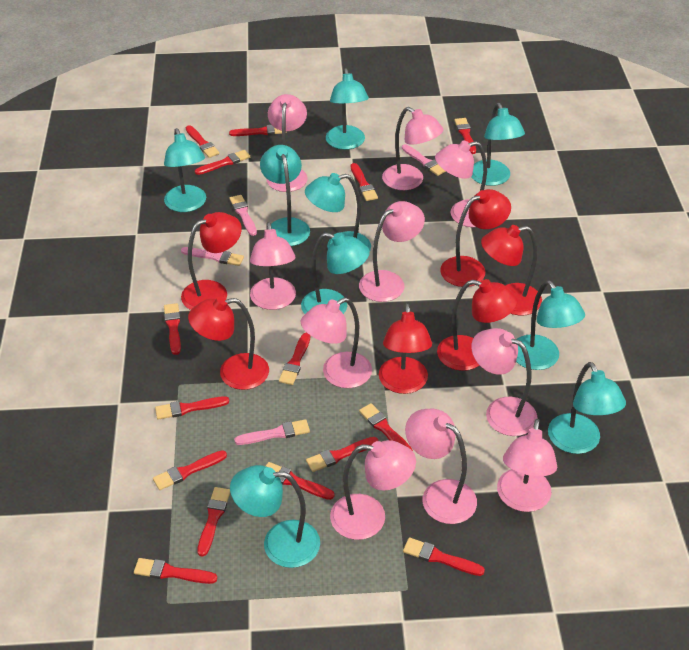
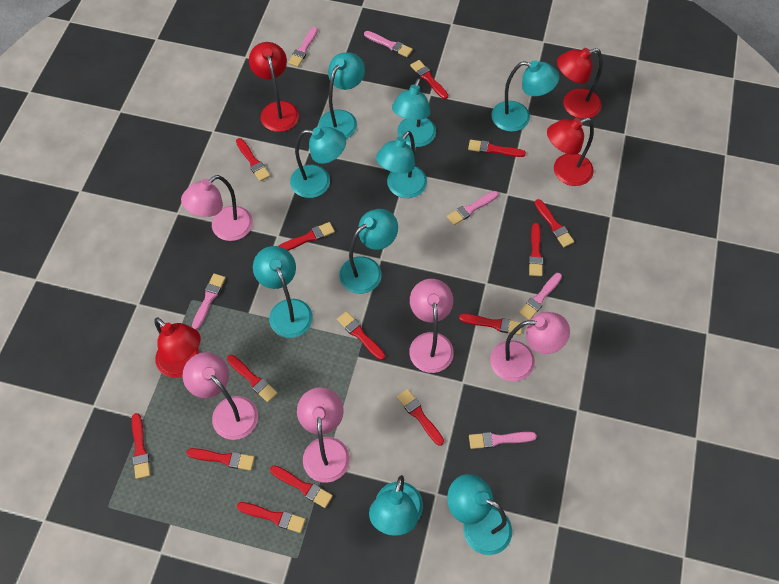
pink brush: [181,247,244,266] [229,195,257,236] [234,419,310,445] [402,144,446,176] = 4 -> [192,274,226,330] [288,27,318,67] [364,31,413,57] [447,191,498,225] [469,432,537,449] [519,273,562,320] = 6
pink lamp: [250,222,296,310] [267,94,308,192] [301,297,372,388] [330,440,416,540] [359,201,425,302] [382,107,444,190] [405,409,477,524] [435,140,487,227] [471,328,537,436] [497,419,557,512] = 10 -> [181,175,253,241] [183,352,258,440] [297,387,350,483] [409,279,454,373] [490,312,570,381] = 5
red brush: [134,558,217,584] [153,450,227,490] [155,396,229,420] [164,303,181,355] [186,125,220,158] [195,150,250,175] [197,487,230,557] [229,125,282,136] [266,462,335,500] [279,333,310,385] [306,437,378,472] [351,163,378,201] [359,403,413,451] [403,538,485,576] [454,118,476,154] = 15 -> [132,413,150,479] [187,448,255,471] [227,355,277,402] [236,138,270,181] [237,502,306,533] [270,465,333,508] [279,222,335,251] [337,311,385,360] [397,389,444,446] [410,60,448,99] [459,314,522,335] [468,139,526,157] [529,223,543,276] [535,199,574,247] = 14
red lamp: [181,212,242,310] [188,297,269,390] [379,303,432,394] [437,279,518,371] [440,189,511,287] [481,225,542,316] = 6 -> [154,317,201,378] [249,42,299,132] [547,118,594,186] [557,48,602,119] = 4

